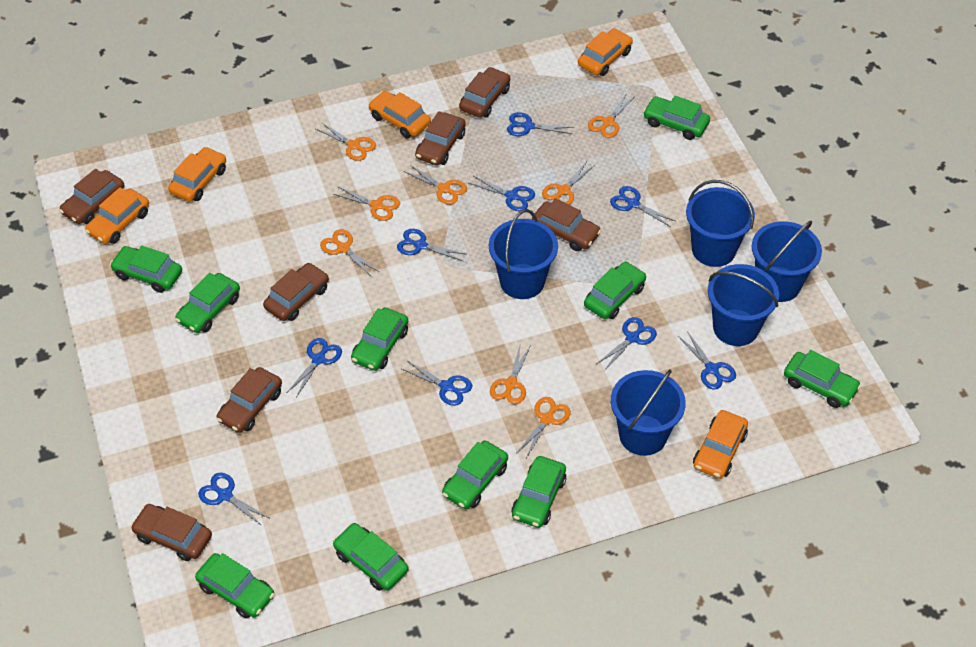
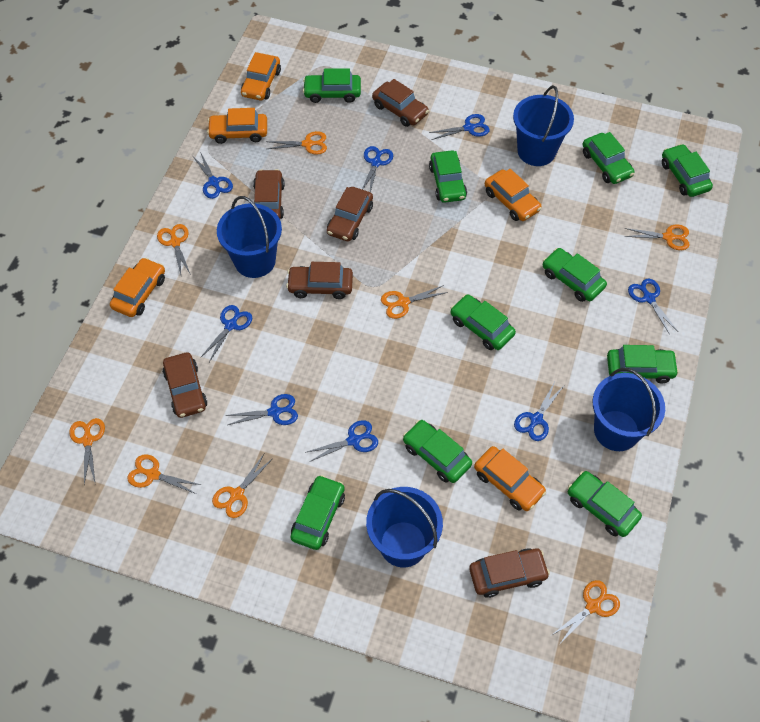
blue bucket: [489,209,558,299] [611,369,686,456] [686,180,755,267] [708,264,779,346] [752,221,822,302] = 5 -> [217,196,282,278] [366,487,443,567] [513,85,574,166] [593,368,665,451] = 4
blue scissors: [198,473,269,526] [287,338,342,397] [397,229,466,261] [402,361,472,406] [469,176,535,211] [507,112,574,136] [597,317,657,370] [610,186,675,227] [678,331,736,390] = 9 -> [193,152,233,199] [200,305,252,362] [225,394,298,425] [305,420,378,462] [362,146,393,192] [429,114,490,140] [514,382,564,441] [628,279,678,335] = 8
brown car: [59,169,124,224] [131,504,212,561] [216,367,282,433] [263,263,329,321] [415,111,466,166] [459,67,510,118] [532,198,601,251] = 7 -> [162,352,207,418] [253,169,285,219] [286,262,353,299] [327,187,373,241] [372,79,429,127] [469,548,550,598] = 6

